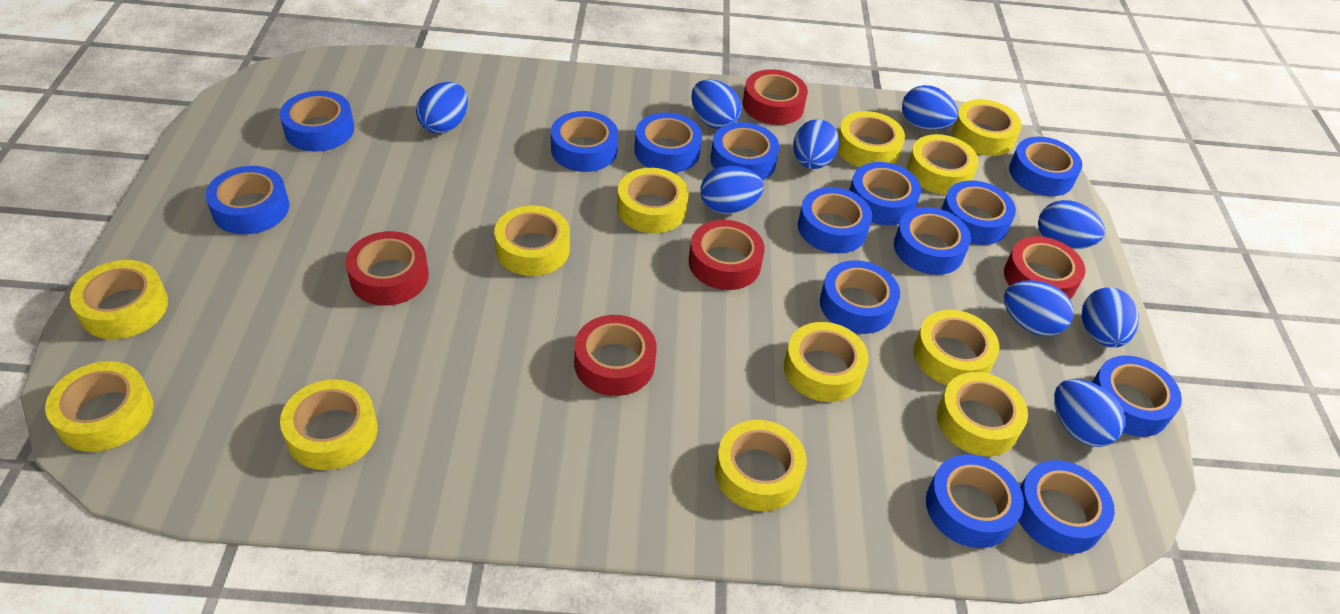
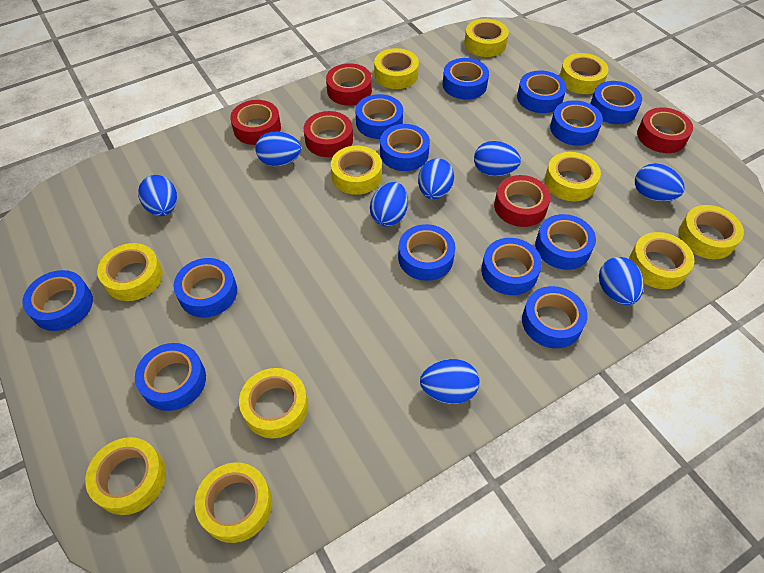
blue egg: [416,82,468,134] [691,79,742,129] [700,166,764,214] [793,119,839,169] [902,85,958,130] [1004,280,1074,336] [1038,200,1105,249] [1054,379,1126,447] [1082,287,1139,348] = 9 -> [138,175,177,216] [255,131,301,166] [370,182,408,227] [418,158,454,200] [420,359,480,404] [474,141,521,176] [599,257,644,305] [635,163,685,201] = 8
blue tape: [205,166,289,234] [280,91,354,152] [551,111,618,172] [634,113,702,173] [711,122,779,180] [798,187,872,253] [820,260,900,334] [849,162,921,225] [894,207,971,275] [926,454,1024,548] [941,180,1016,245] [1009,137,1082,196] [1018,460,1115,554] [1092,355,1182,437] = 14 -> [22,270,93,331] [135,343,206,411] [174,258,237,317] [356,94,403,139] [380,124,430,171] [398,224,455,281] [442,58,489,100] [481,238,542,295] [517,70,567,113] [522,286,588,348] [535,214,596,270] [550,100,603,146] [590,81,642,124] = 13
yellow tape: [45,361,154,452] [70,260,168,339] [280,379,378,470] [494,206,570,276] [617,168,689,233] [715,420,807,511] [784,322,869,402] [838,111,905,167] [907,134,979,195] [913,310,999,385] [937,372,1028,456] [952,99,1022,156] = 12 -> [85,437,166,515] [97,243,163,301] [195,462,272,543] [239,368,308,438] [331,145,382,195] [374,48,419,89] [464,19,509,57] [545,152,601,201] [560,53,609,94] [629,232,694,289] [678,205,744,259] = 11

